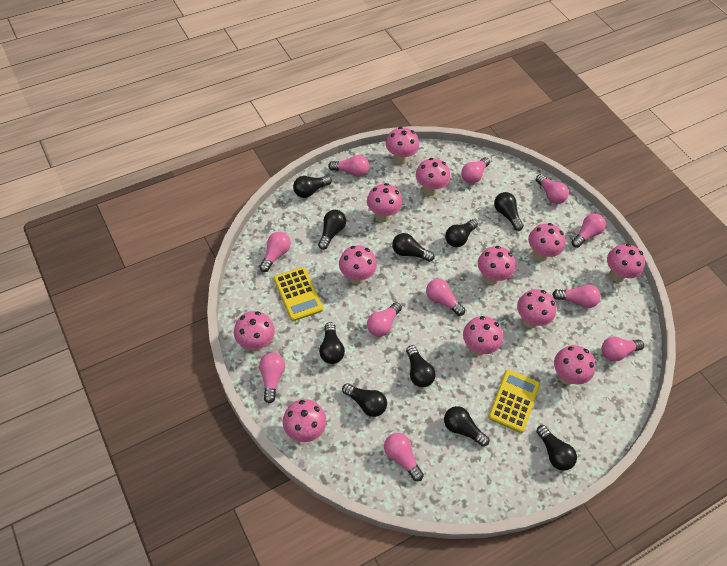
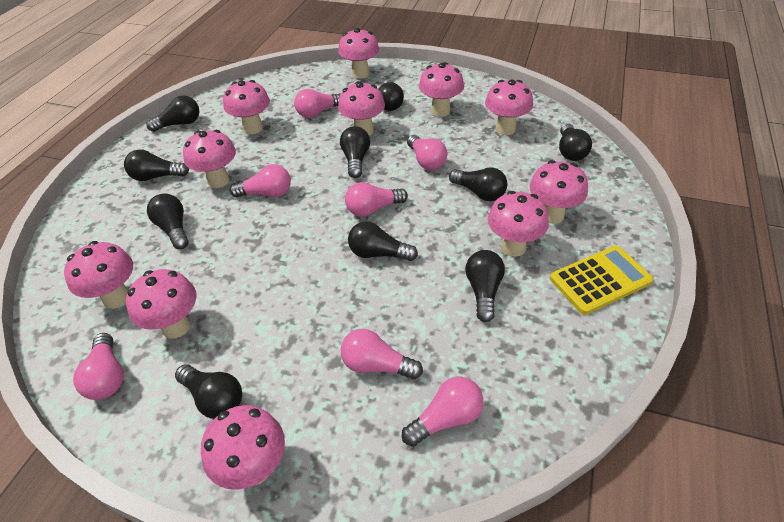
pink light bulb: [259,232,291,272] [259,353,285,403] [328,155,369,177] [367,302,402,336] [384,433,424,481] [426,279,465,316] [461,157,490,184] [536,174,569,204] [552,284,601,308] [572,213,606,248] [602,337,644,361] = 11 -> [73,333,124,400] [230,164,291,197] [294,89,340,118] [341,329,423,379] [345,182,408,217] [402,377,483,447] [407,135,447,170] = 7
pink mushroom: [234,311,275,351] [283,399,326,442] [339,245,377,284] [367,183,402,222] [386,127,419,165] [416,158,450,196] [463,316,503,356] [478,246,515,285] [517,289,556,328] [528,223,565,261] [554,345,596,385] [607,244,645,282] = 12 -> [64,241,133,309] [126,269,196,339] [183,130,236,188] [201,405,285,490] [223,80,270,134] [338,28,379,79] [338,81,385,136] [419,62,464,117] [485,80,533,135] [488,191,549,257] [529,160,588,224] = 11
yellow calculator: [274,267,323,321] [488,369,540,433] = 2 -> [550,246,653,315] = 1

